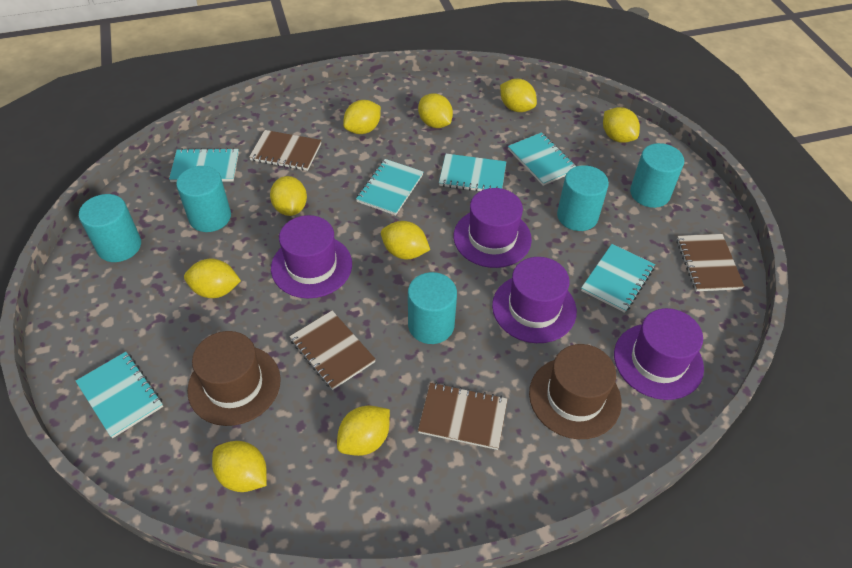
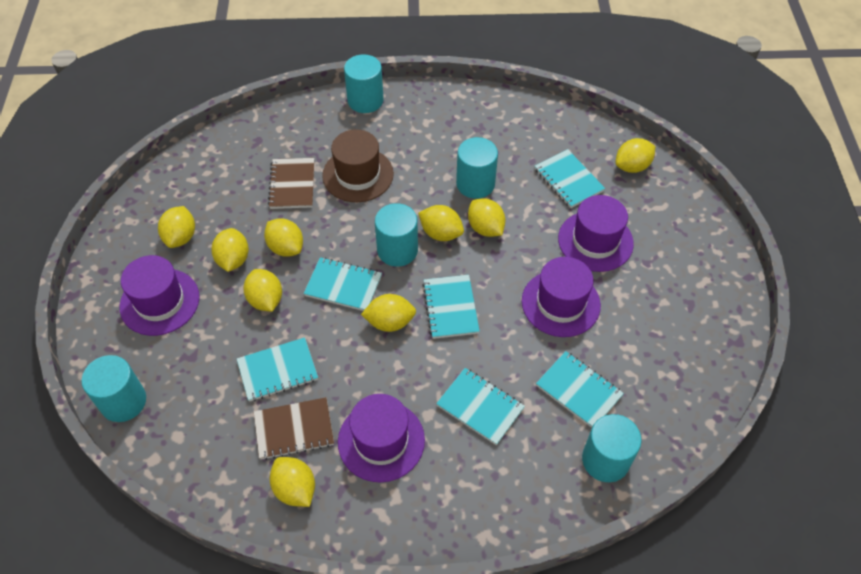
brown hat: [187,331,281,426] [529,344,622,439] = 2 -> [322,129,394,202] = 1
brown notebook: [249,130,321,171] [289,311,376,390] [418,382,508,450] [676,234,745,291] = 4 -> [254,397,334,460] [268,158,314,209] = 2

